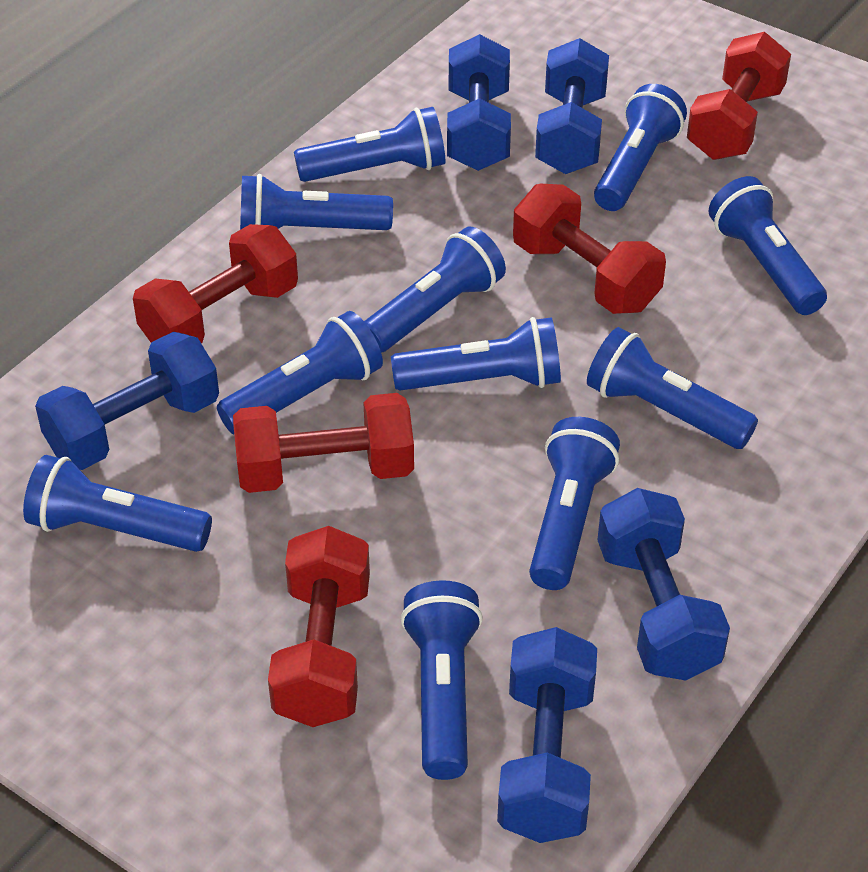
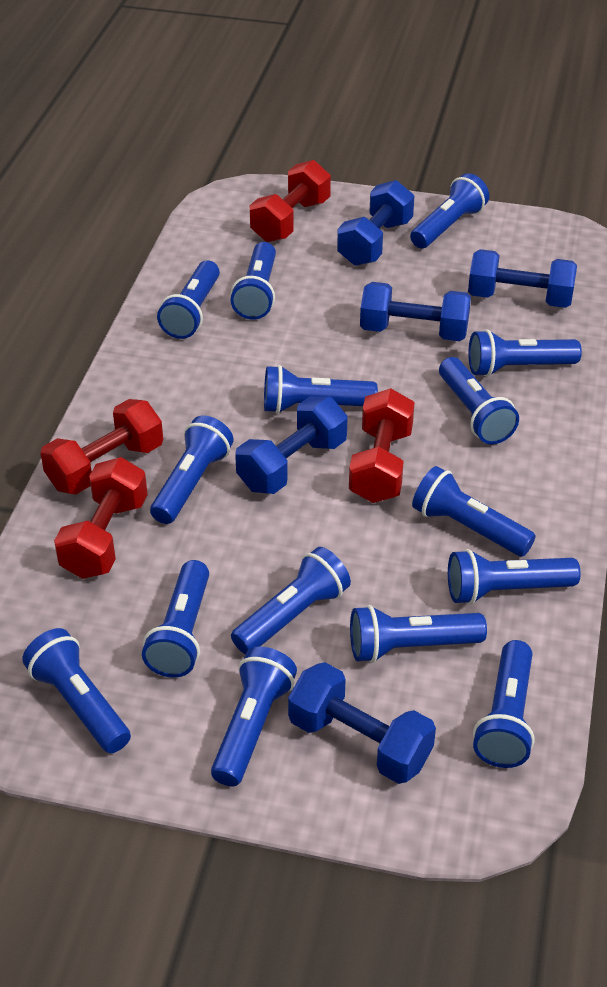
blue flashlight: [23,455,212,552] [217,311,383,434] [240,174,393,230] [294,107,445,182] [364,227,506,353] [391,317,561,391] [401,580,483,780] [529,417,620,590] [587,327,758,449] [594,84,687,211] [709,176,827,315] = 11 -> [22,628,131,753] [142,560,209,678] [150,416,234,524] [157,260,220,339] [211,646,297,786] [231,242,276,320] [231,547,351,654] [264,365,378,414] [350,605,487,663] [410,173,489,248] [412,466,536,557] [439,357,519,444] [448,549,581,605] [468,329,582,377] [473,640,535,768] = 15
red dumbbell: [133,224,298,343] [233,393,414,493] [268,526,370,727] [513,183,666,314] [687,32,791,160] = 5 -> [40,399,163,494] [54,457,148,579] [250,160,331,242] [349,388,415,503] = 4

